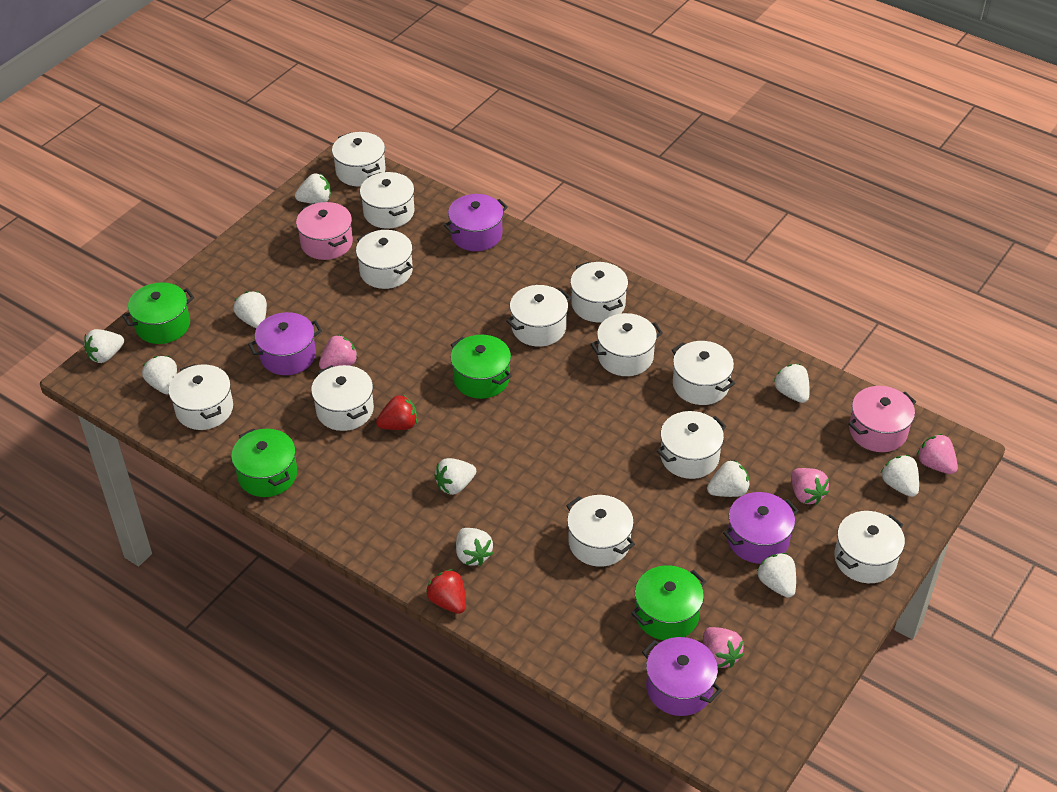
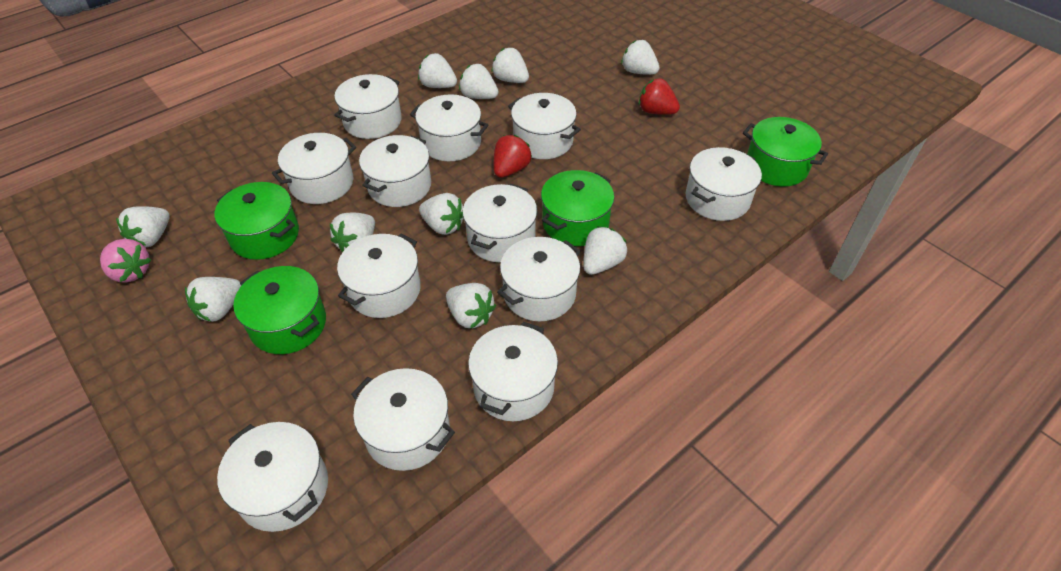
pink pot: [296,202,353,260] [848,386,916,452] = 2 -> none = 0
pink strawberry: [319,335,358,369] [703,627,744,668] [791,468,829,504] [917,434,958,474] = 4 -> [100,239,151,283] = 1
purple pot: [248,312,322,375] [444,194,508,251] [642,637,722,716] [723,492,799,564] = 4 -> none = 0

